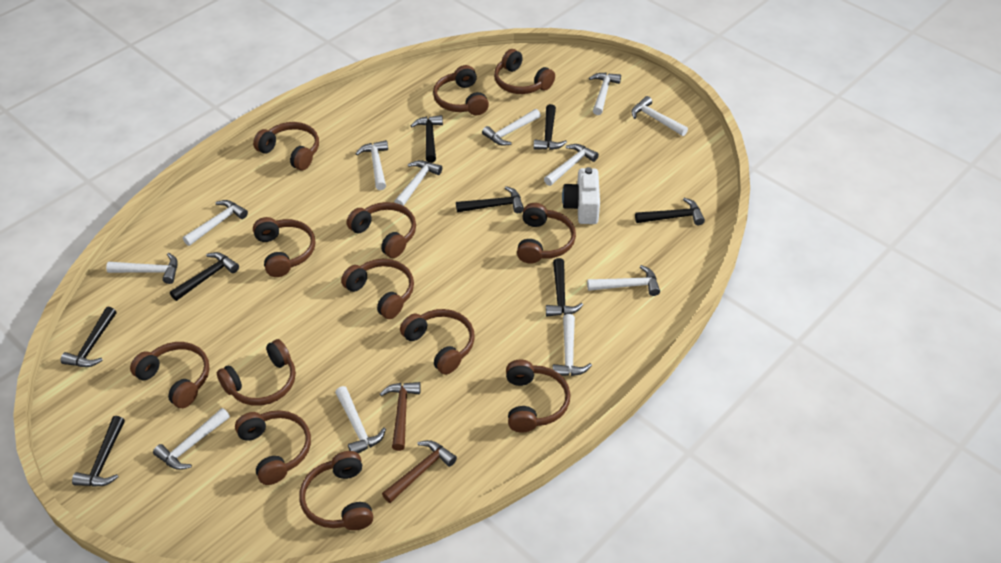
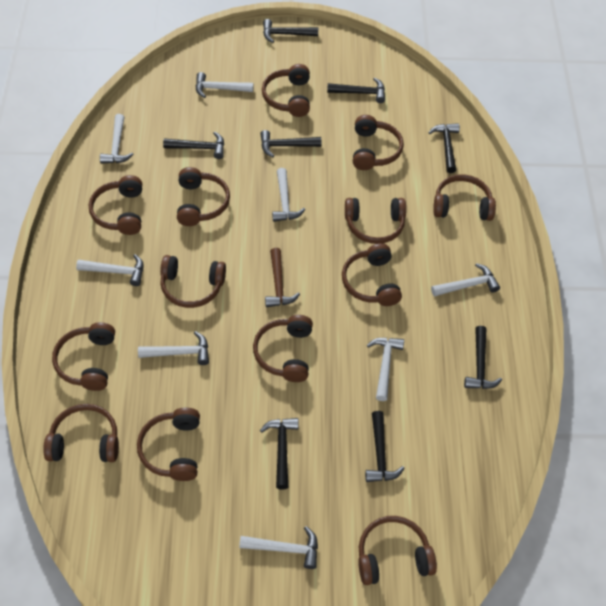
brown hammer: [380,382,421,451] [382,440,457,503] = 2 -> [265,248,300,307] = 1
white camera: [562,167,600,224] = 1 -> none = 0
white hammer: [106,253,178,284] [153,408,230,470] [183,200,248,246] [335,386,386,453] [355,140,388,190] [394,160,442,206] [482,109,541,146] [544,144,599,186] [552,314,592,376] [587,265,660,296] [589,73,621,115] [631,96,688,136] = 12 -> [76,254,143,286] [100,114,134,164] [138,331,209,365] [195,72,254,98] [239,526,318,569] [272,168,305,222] [367,338,404,401] [431,263,500,297] = 8

